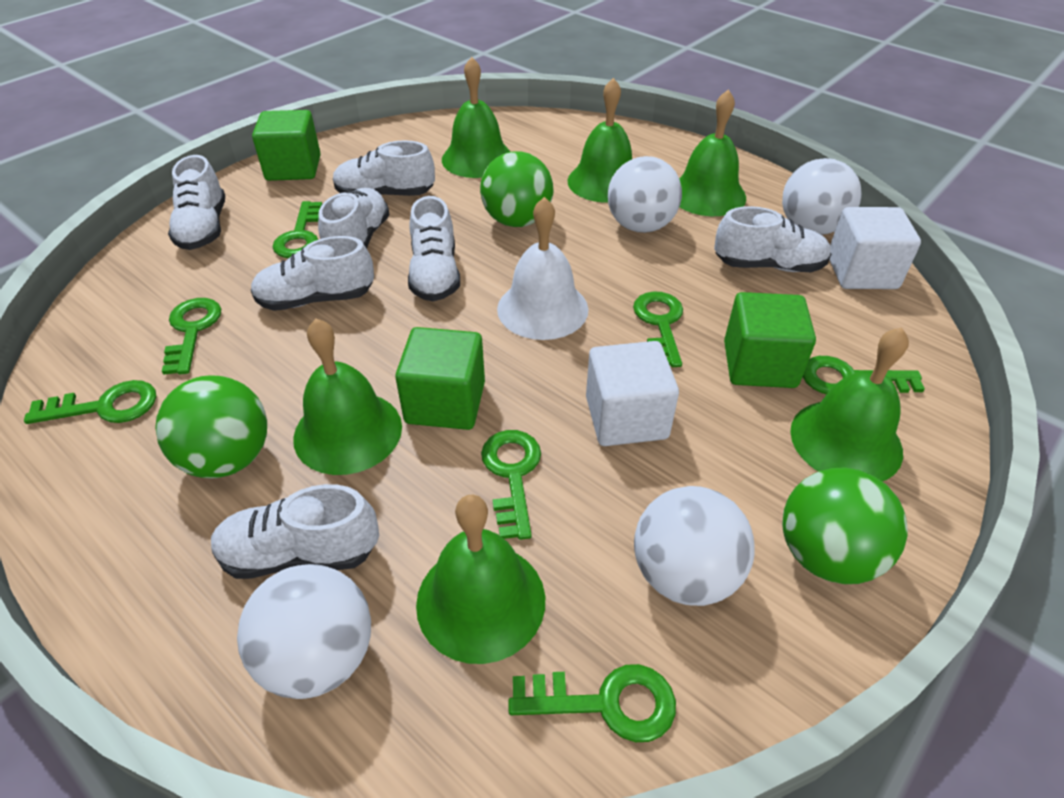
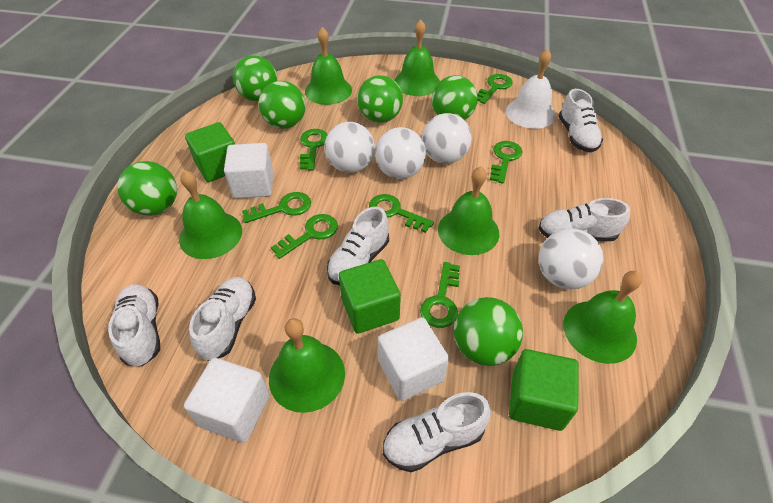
green ball: [155,376,267,478] [480,151,553,227] [782,467,908,584] = 3 -> [117,161,177,216] [233,55,278,101] [258,81,306,129] [357,75,403,123] [432,75,478,120] [454,297,523,366] = 6
white cube: [586,341,679,446] [829,207,921,289] = 2 -> [184,358,270,443] [224,143,273,199] [378,317,449,401] = 3
white shoe: [168,155,225,250] [211,484,379,579] [251,236,374,311] [318,188,390,248] [333,141,435,196] [408,196,460,301] [714,206,832,272] = 7 -> [108,284,160,366] [189,277,256,361] [327,207,389,285] [383,392,491,472] [538,198,630,242] [559,89,603,152] = 6

